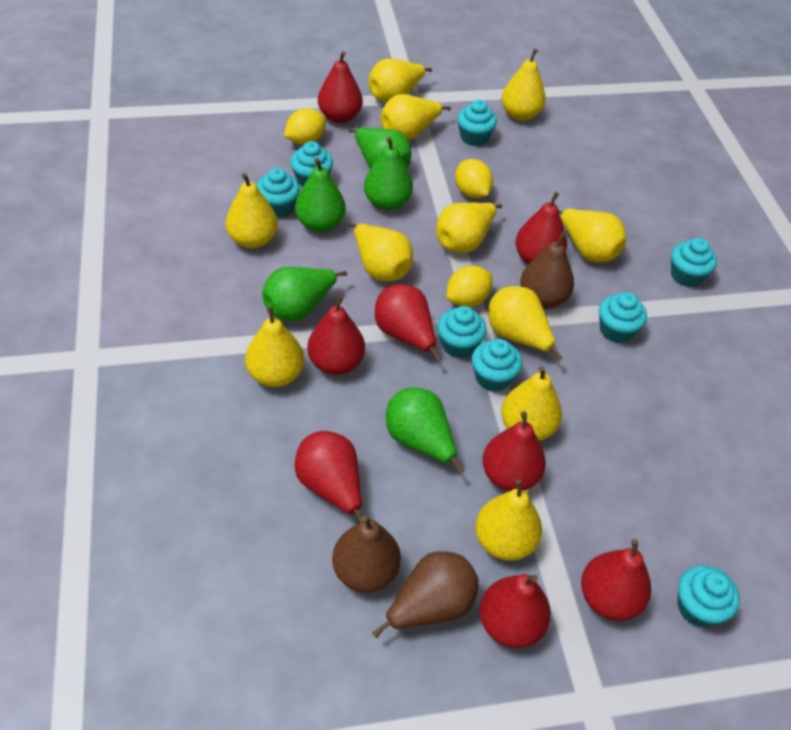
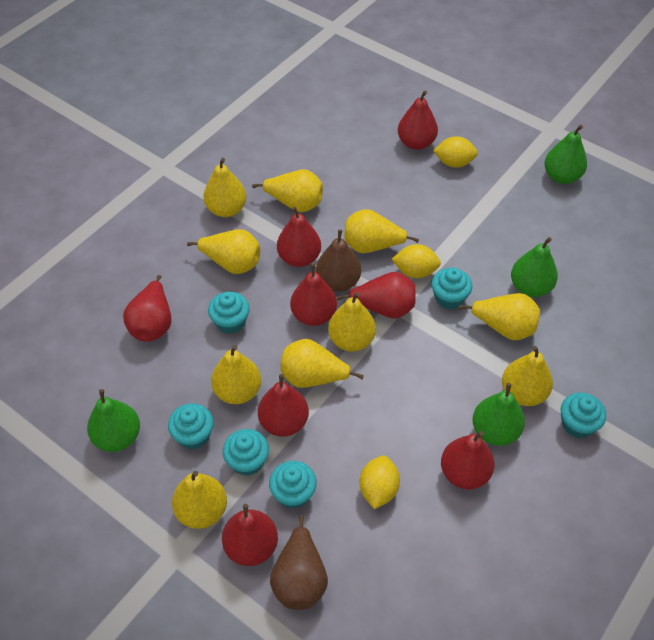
brown pear: [332,516,401,593] [372,551,479,638] [520,232,574,308] = 3 -> [270,515,328,610] [316,229,361,292] = 2
green pear: [262,267,347,322] [295,158,346,232] [348,128,411,169] [364,137,413,211] [386,388,465,474] = 5 -> [87,389,140,452] [472,383,525,446] [511,237,558,297] [544,125,587,184] = 4
turquoise cupcake: [256,168,300,217] [290,141,333,187] [437,306,487,358] [457,100,497,146] [472,339,522,392] [599,292,647,343] [671,238,717,287] [677,565,740,627] = 8 -> [168,403,214,449] [208,292,250,334] [223,429,269,476] [269,461,317,509] [431,268,472,309] [561,393,606,438] = 6
yellow pear: [226,173,278,248] [245,306,304,387] [348,222,413,281] [369,58,432,103] [381,94,451,140] [436,202,502,253] [475,479,542,561] [488,286,563,361] [501,366,562,441] [502,49,546,121] [558,208,626,262] = 11 -> [172,471,227,529] [187,229,260,274] [203,158,246,217] [211,345,261,404] [252,169,323,212] [280,339,364,388] [328,292,376,352] [344,209,419,253] [459,293,540,340] [502,346,553,406] = 10

